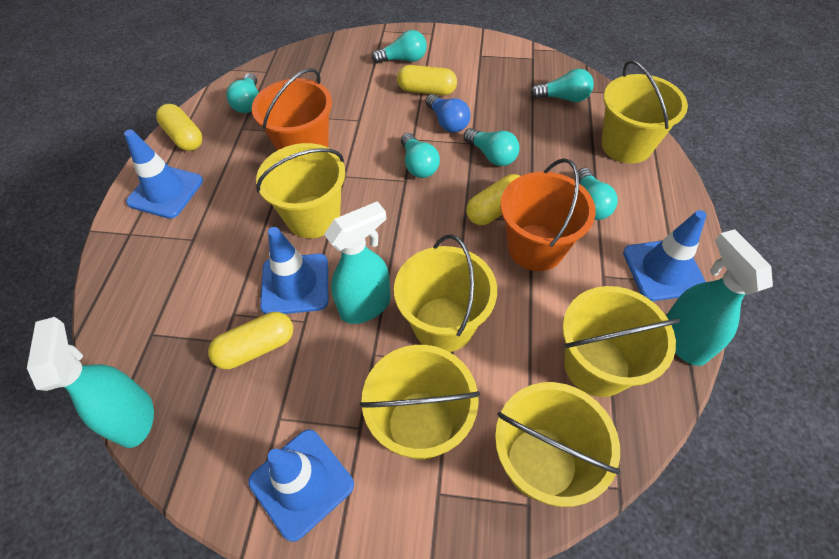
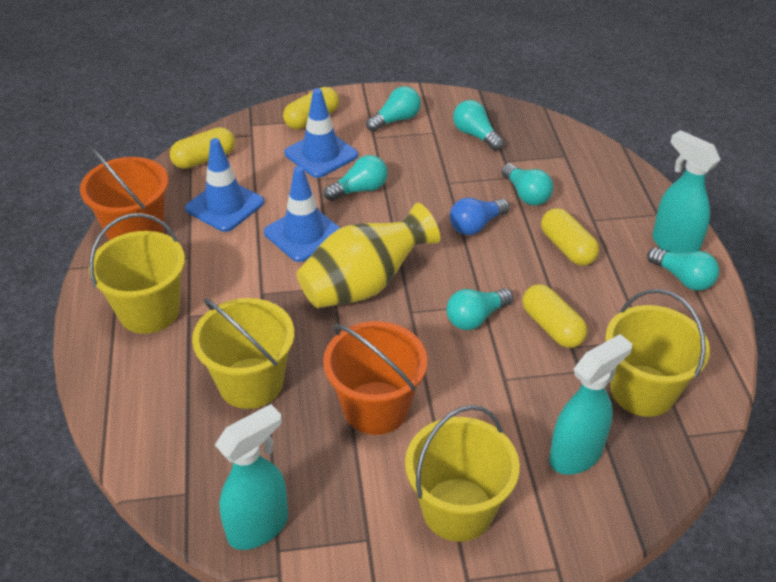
blue traffic cone: [124,130,203,219] [248,429,354,542] [260,227,328,314] [623,210,707,301] = 4 -> [185,138,264,232] [264,166,340,262] [284,88,358,178] = 3
yellow bucket: [256,143,345,238] [360,345,480,460] [394,235,497,352] [495,382,621,507] [562,286,680,397] [601,60,688,164] = 6 -> [89,213,185,334] [192,298,294,409] [405,405,520,542] [605,289,710,417] = 4
yellow vase: none = 0 -> [297,203,440,308] = 1

